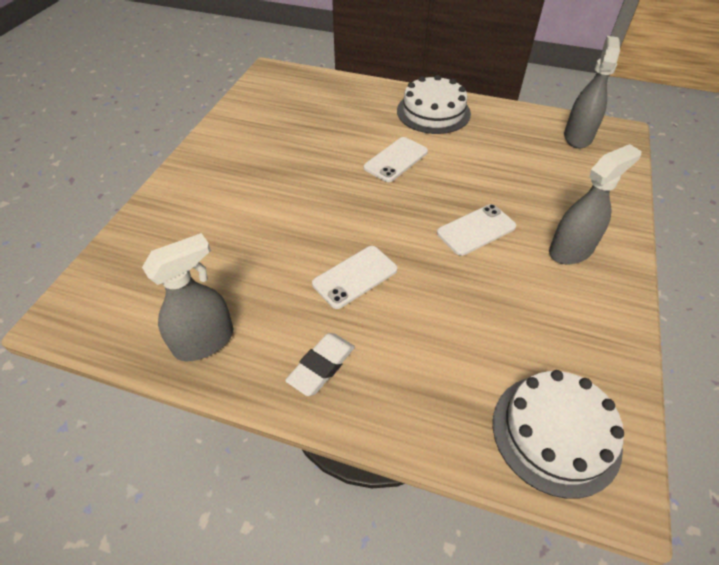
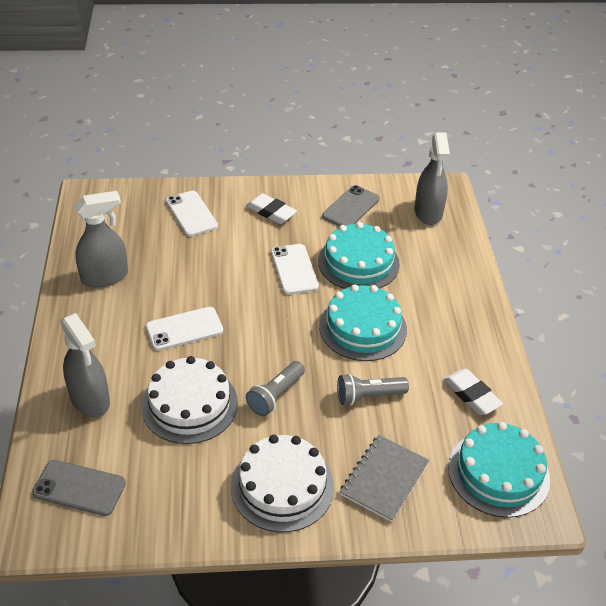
grey flashlight: none = 0 -> [246,361,305,416] [337,373,409,406] = 2
grey notebook: none = 0 -> [340,435,429,522] = 1
grey phone: none = 0 -> [32,460,126,516] [322,185,380,227] = 2
turquoise cake: none = 0 -> [318,222,400,289] [319,284,407,361] [448,422,550,518] = 3
white eraser: [285,333,355,396] = 1 -> [246,193,297,224] [444,369,503,415] = 2

